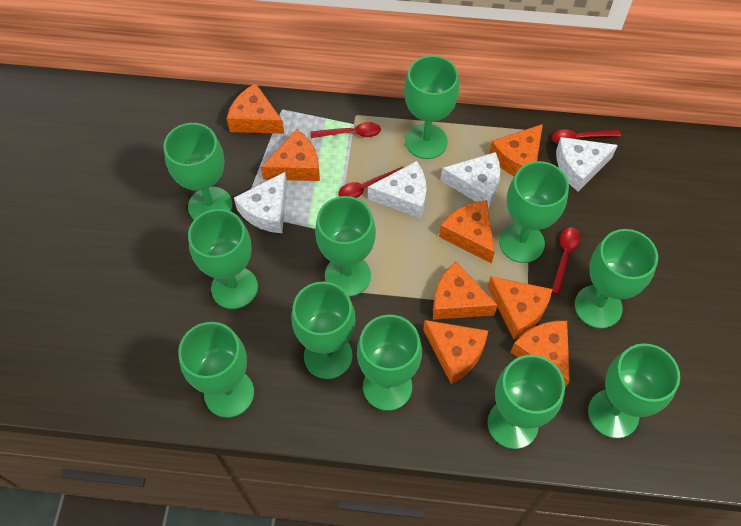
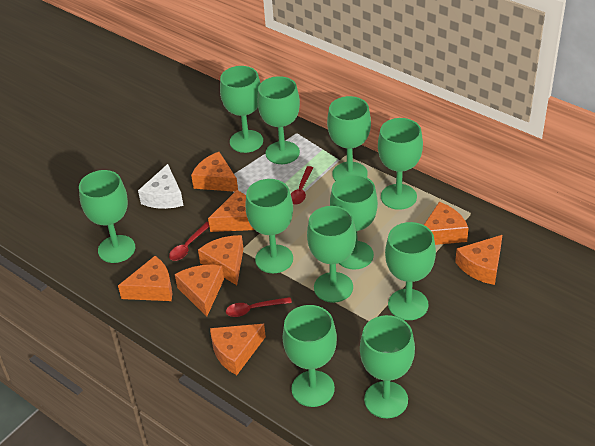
red spoon: [311,122,381,138] [338,167,403,198] [552,129,621,144] [552,227,581,295] = 4 -> [169,222,209,261] [226,297,292,317] [291,166,313,204] = 3
white cheese: [234,172,287,233] [368,161,427,219] [441,152,500,209] [556,137,618,191] = 4 -> [138,164,183,209] = 1

